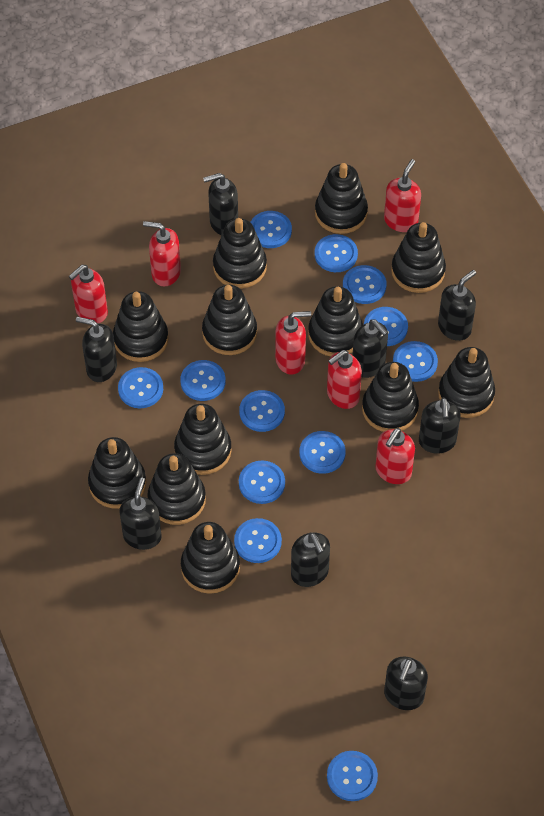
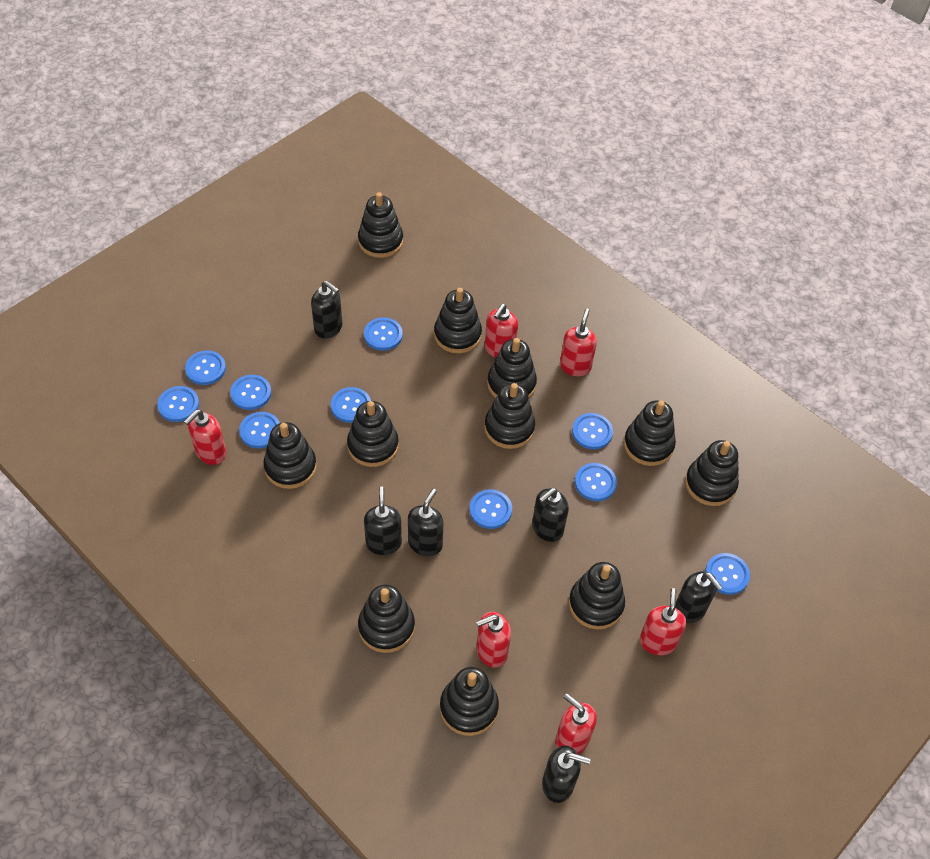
black soap dispenser: [76,317,117,382] [119,477,162,550] [203,173,238,235] [291,532,330,587] [353,319,388,378] [384,657,428,710] [419,398,461,454] [438,270,476,341] = 8 -> [311,281,342,338] [364,486,402,555] [408,489,444,556] [532,488,569,542] [542,746,591,803] [675,571,723,623] = 6
black stacking toy: [88,437,146,509] [113,291,169,362] [147,453,206,525] [174,404,232,475] [181,522,240,594] [202,285,257,355] [213,218,267,289] [308,286,363,356] [315,163,368,234] [362,362,419,432] [391,222,446,293] [438,347,495,418] = 12 -> [264,422,317,489] [347,401,399,467] [358,192,403,258] [358,585,415,653] [434,288,482,353] [440,667,499,736] [484,383,535,449] [487,338,537,398] [569,562,625,629] [624,400,676,466] [685,440,739,506] = 11
blue button: [118,367,163,408] [180,360,226,401] [234,518,282,563] [239,390,285,432] [239,461,285,504] [251,211,292,248] [299,431,346,474] [315,234,358,272] [327,751,378,801] [343,265,386,304] [364,307,408,346] [393,341,438,382] = 12 -> [157,386,199,422] [185,351,226,385] [230,375,271,410] [239,412,280,449] [331,387,371,423] [364,318,403,351] [469,489,512,529] [572,413,613,449] [575,463,617,501] [705,553,750,595] = 10

